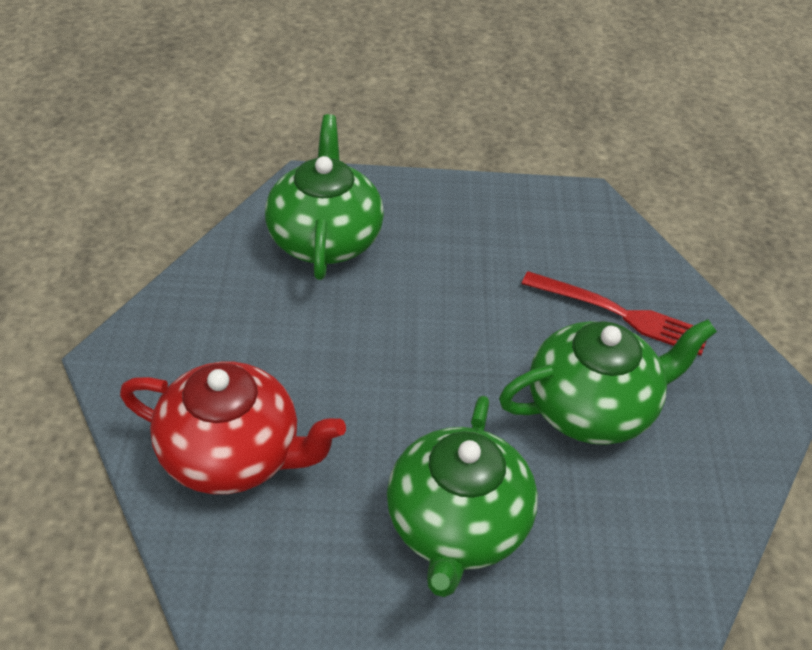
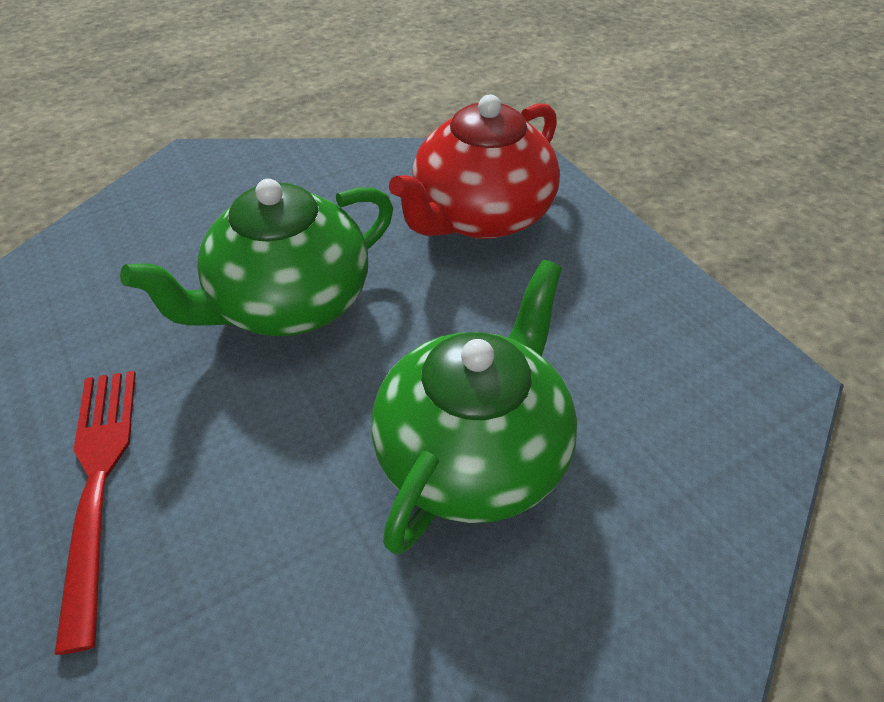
green teapot: [265,114,384,280] [387,396,538,597] [499,319,717,445] = 3 -> [120,179,393,336] [372,260,577,555] = 2

